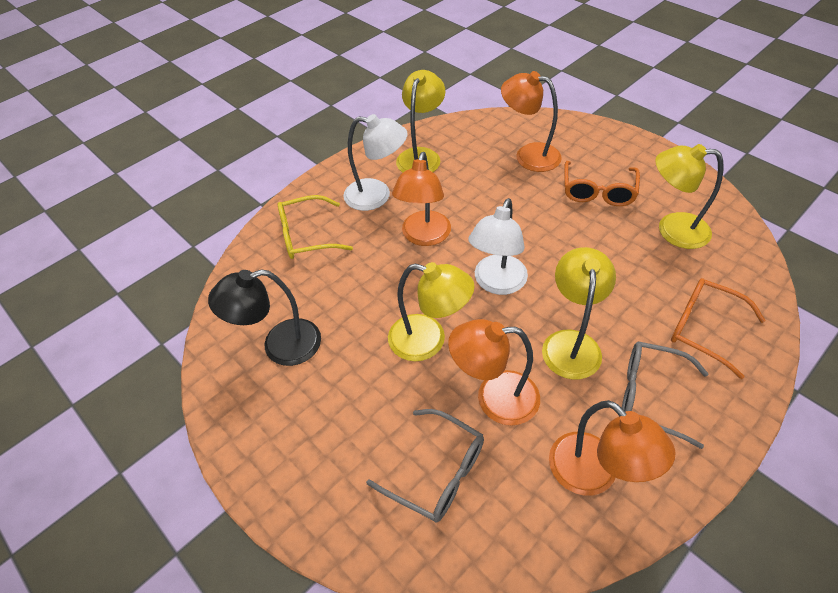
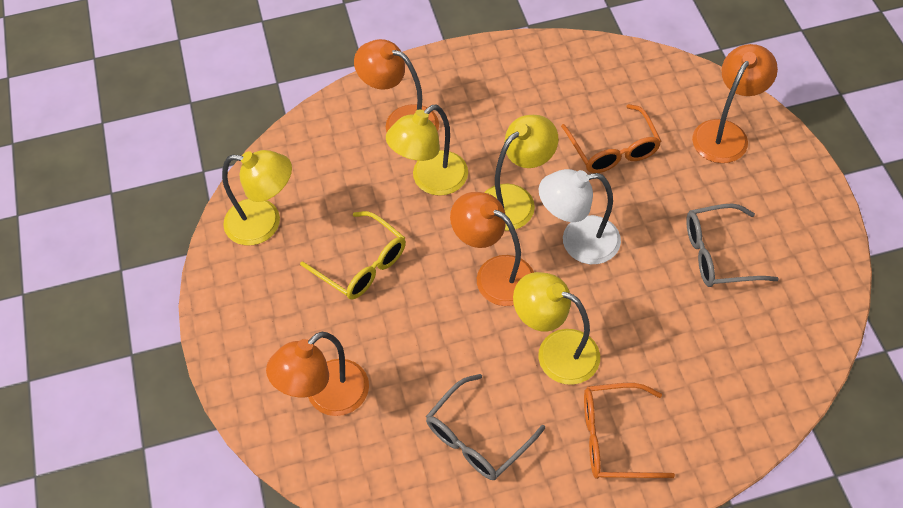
black lamp: [208,269,321,366] = 1 -> none = 0
white lamp: [343,114,408,211] [468,198,528,295] = 2 -> [539,169,621,264] = 1

